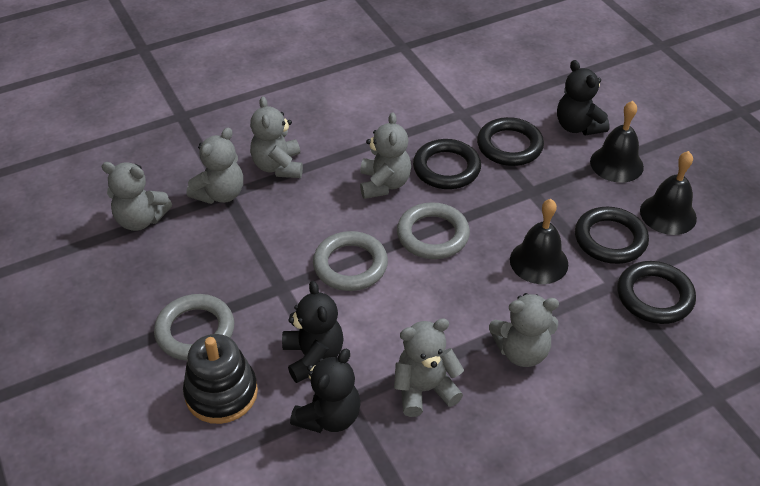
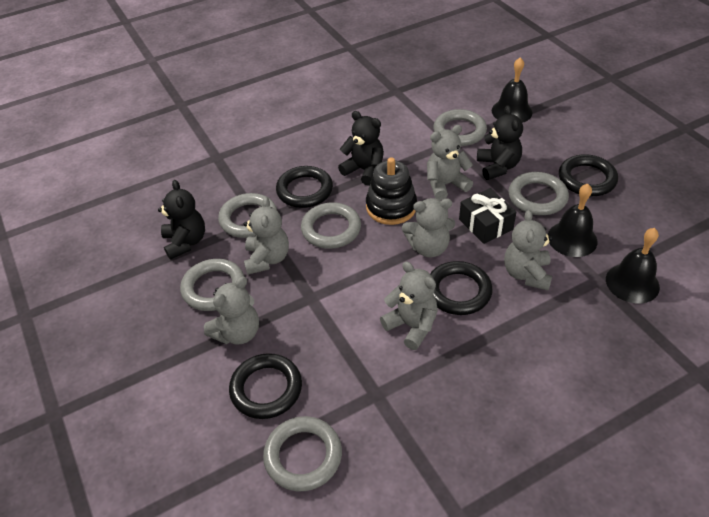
black gift: none = 0 -> [459,188,516,244] = 1
grey ring: [154,294,234,361] [313,231,388,291] [397,202,470,259] = 3 -> [180,259,245,311] [218,193,277,238] [263,416,342,491] [301,202,361,249] [433,109,487,146] [509,172,569,215] = 6

